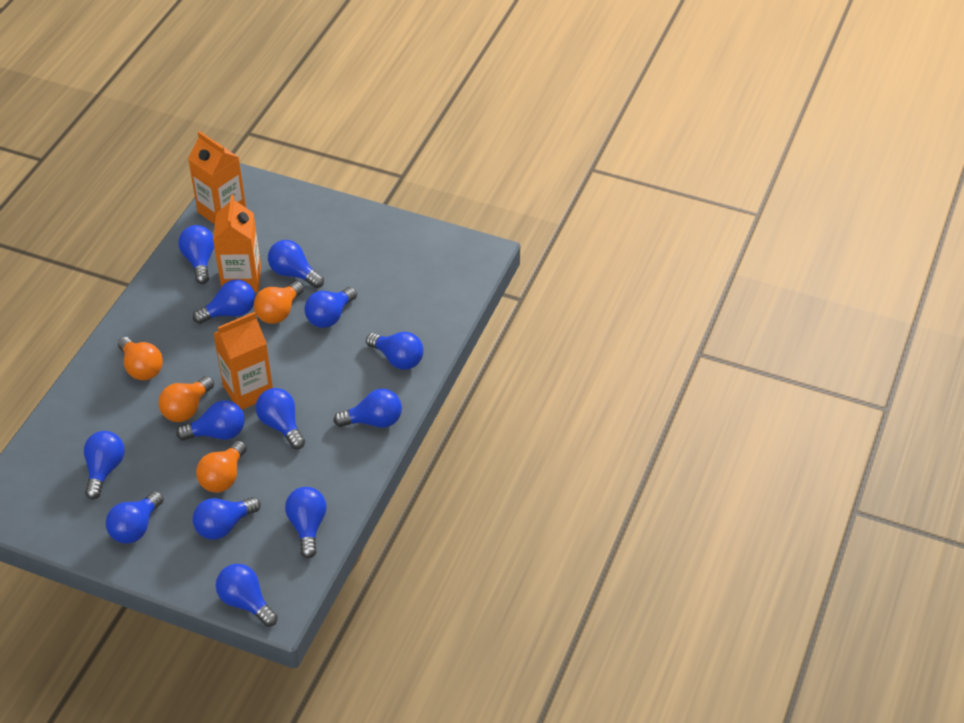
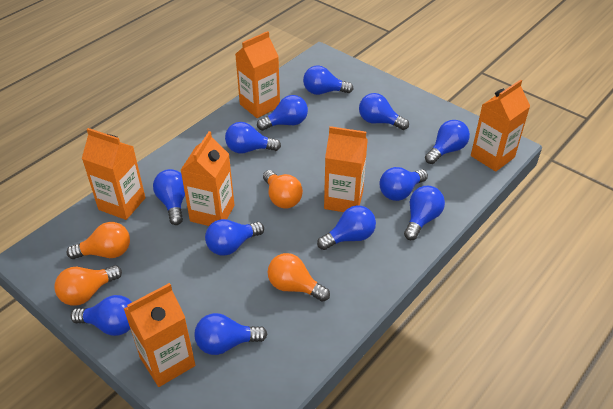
blue light bulb: [84,431,125,499] [106,491,164,544] [176,400,245,441] [178,225,214,284] [193,279,255,324] [193,497,261,540] [216,564,278,627] [256,388,305,449] [268,240,324,288] [285,487,327,558] [304,287,357,328] [334,389,402,428] [366,332,423,370] = 13 -> [70,295,132,336] [153,169,185,225] [195,313,267,355] [205,219,264,256] [225,122,281,153] [257,95,308,131] [303,65,354,95] [317,205,376,250] [359,93,409,130] [379,167,428,201] [404,186,445,240] [425,120,470,164] = 12
orange carton: [188,131,246,224] [213,195,261,292] [213,312,273,410] = 3 -> [82,128,146,220] [124,283,195,387] [181,131,234,226] [235,31,280,118] [324,126,368,212] [471,79,530,172] = 6

